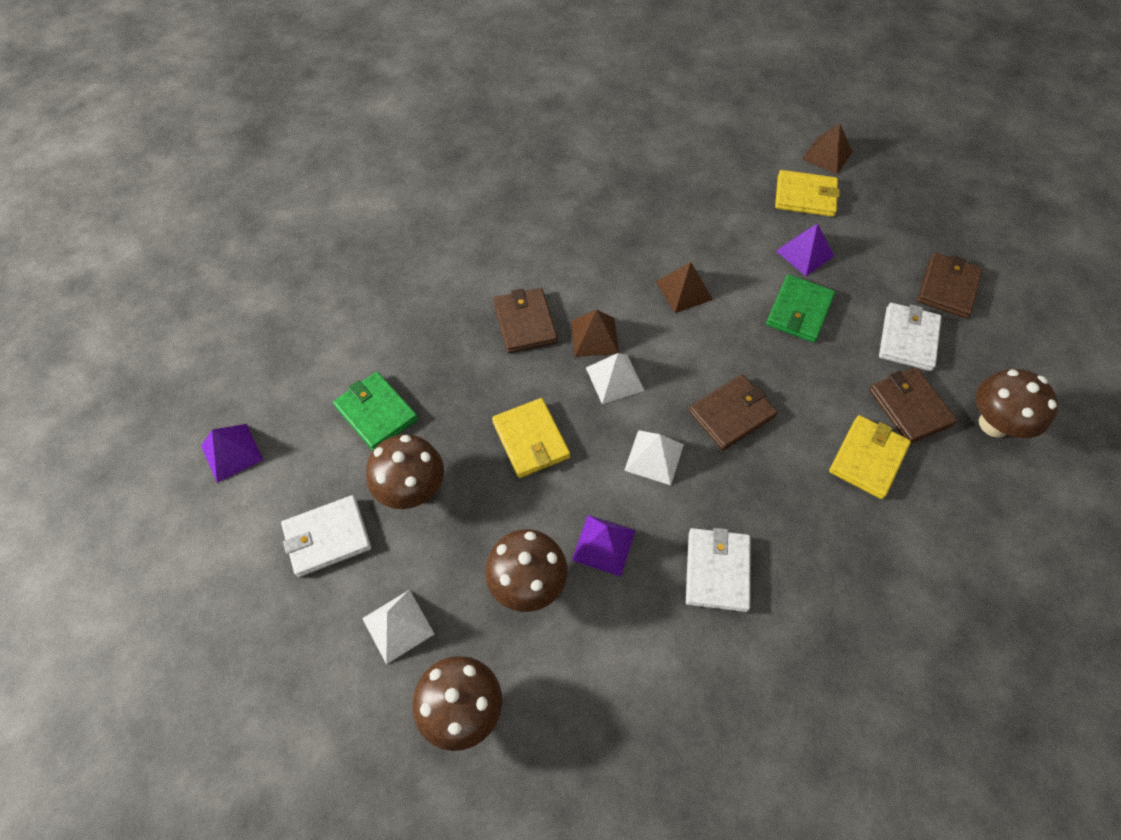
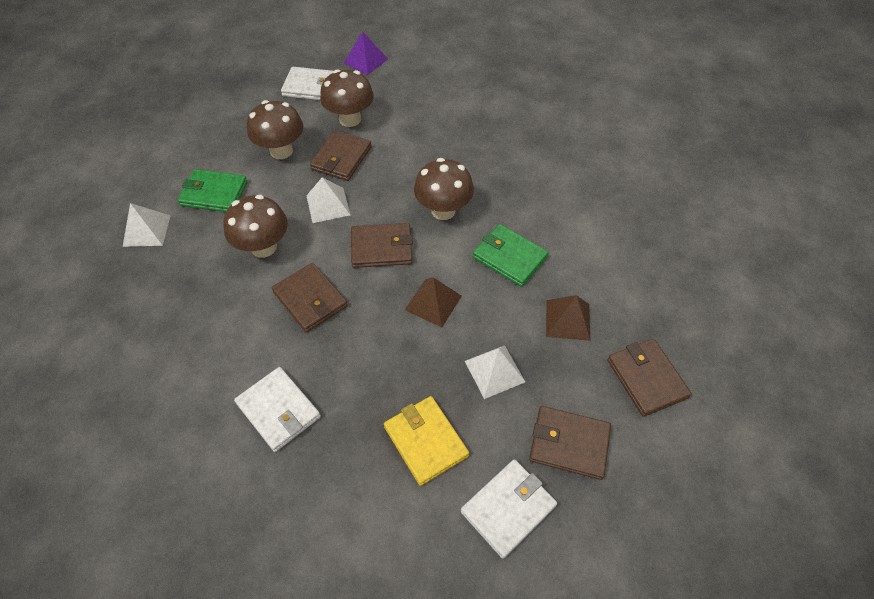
brown pyramid: [571,310,619,357] [656,262,713,313] [802,124,853,174] = 3 -> [405,278,462,327] [546,295,590,341] = 2
brown wallet: [493,288,558,353] [689,374,777,450] [869,367,957,443] [917,252,983,318] = 4 -> [272,263,348,333] [310,130,372,181] [351,223,413,268] [529,406,611,480] [607,339,692,417] = 5
purple pyramid: [201,424,263,483] [572,515,636,577] [776,223,834,276] = 3 -> [344,32,388,75] = 1
yellow wallet: [492,398,570,478] [775,170,840,217] [829,415,911,499] = 3 -> [384,396,469,486] = 1

